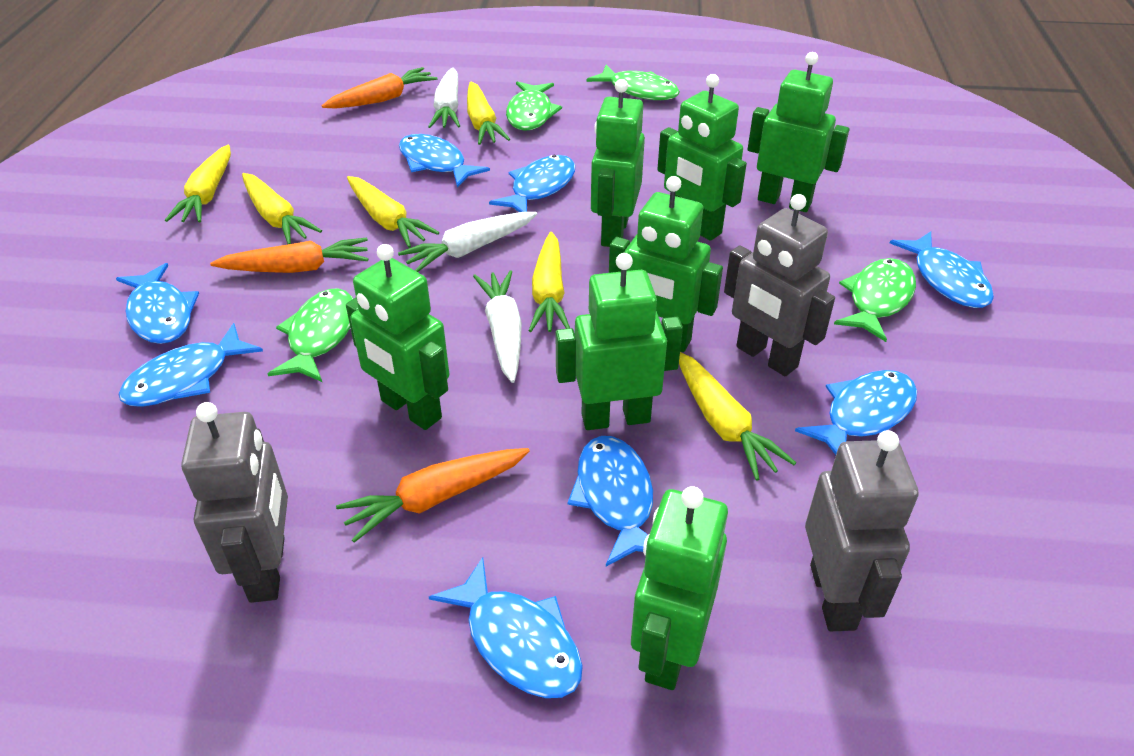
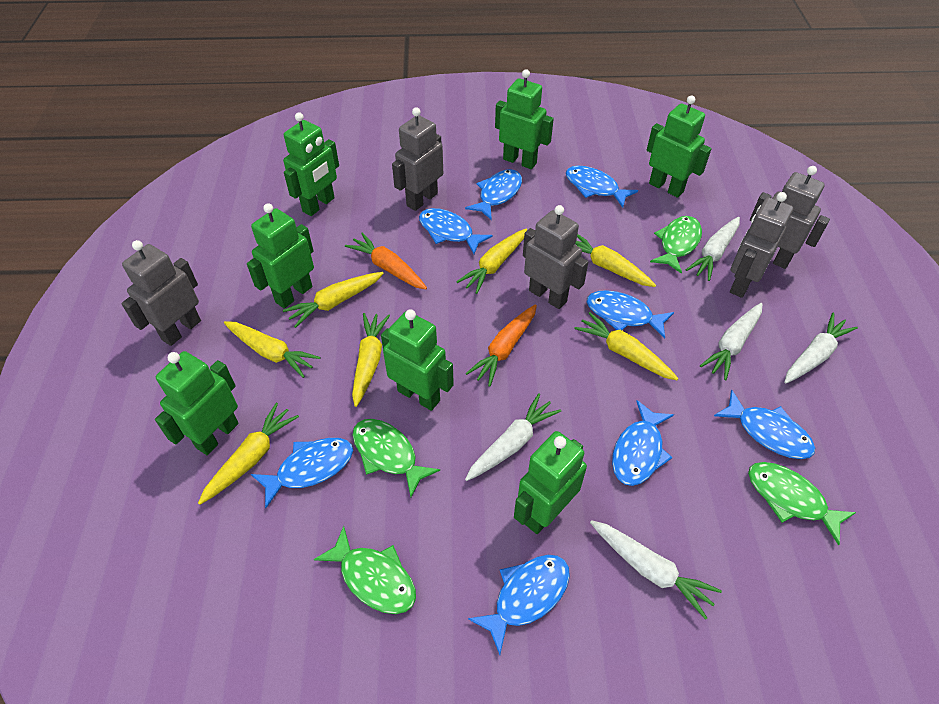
grey robot: [181,402,288,603] [724,194,835,376] [805,430,918,631] = 3 -> [121,240,201,346] [392,107,443,211] [523,205,588,309] [730,192,793,298] [750,166,830,269] = 5
orange carrot: [210,238,368,273] [321,67,437,109] [336,448,530,543] = 3 -> [345,232,427,289] [466,305,537,387] = 2
white carrot: [398,212,537,272] [428,68,460,128] [473,270,522,383] = 3 -> [465,393,561,481] [590,520,722,620] [686,217,740,281] [700,303,762,380] [784,313,858,384] = 5
yellow carrot: [165,145,231,223] [242,173,322,244] [347,176,439,248] [467,82,510,145] [529,232,570,332] [679,352,796,481] = 6 -> [198,403,299,505] [224,321,321,378] [283,272,384,328] [352,313,390,407] [456,228,527,294] [574,312,679,380] [575,234,656,287] = 7

